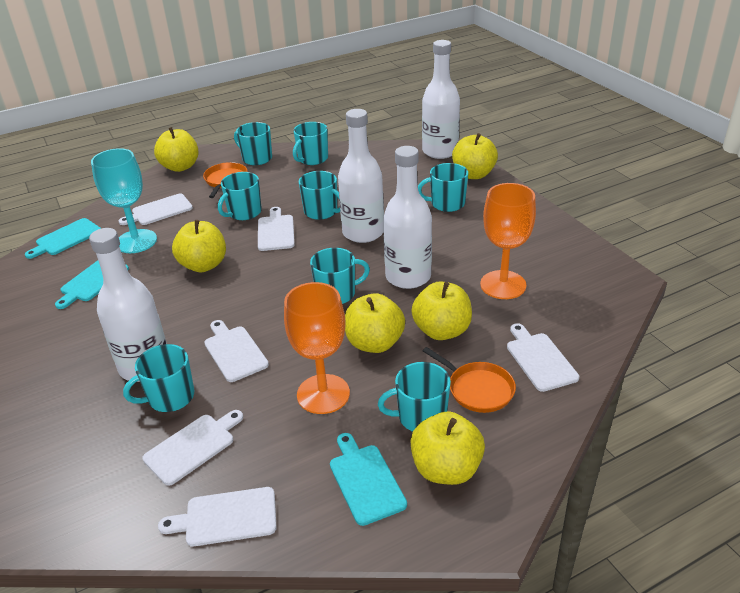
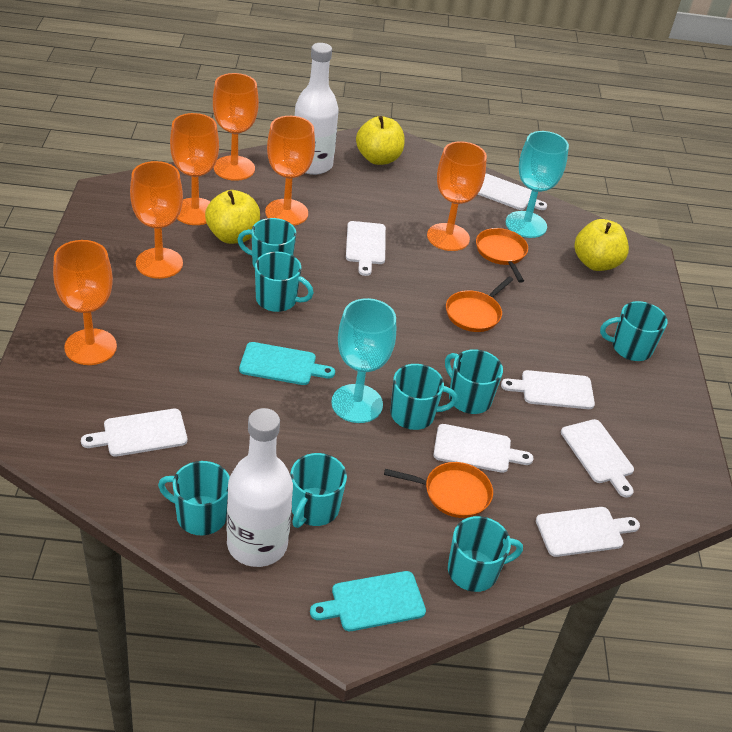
orange goblet: [284,282,350,414] [480,183,536,299] = 2 -> [53,240,117,365] [130,161,183,279] [170,113,219,225] [213,73,259,181] [265,116,315,226] [427,141,487,251] = 6
orange pan: [203,162,248,198] [423,347,516,413] = 2 -> [384,462,493,518] [446,277,513,332] [476,228,528,283] = 3
turquoise cutting board: [25,218,101,259] [55,260,129,309] [330,433,407,526] = 3 -> [239,342,335,385] [310,571,426,631] = 2
turquoise goblet: [91,148,157,253] = 1 -> [331,298,396,423] [505,131,569,238] = 2
white bottle: [89,228,167,382] [338,109,384,243] [383,146,432,289] [422,40,460,159] = 4 -> [227,408,293,567] [295,43,339,175] = 2
white cutting board: [119,194,193,225] [142,410,243,486] [158,487,277,546] [204,320,269,382] [258,207,295,251] [507,323,579,392] = 6 -> [81,409,187,457] [346,221,386,276] [433,424,534,473] [478,174,547,210] [501,370,595,409] [536,507,640,557] [561,419,634,498] = 7
yellow apple: [154,127,199,172] [172,220,226,272] [345,293,405,353] [410,411,485,485] [411,281,472,340] [452,133,498,179] = 6 -> [205,190,260,244] [356,116,404,165] [575,219,629,271] = 3

